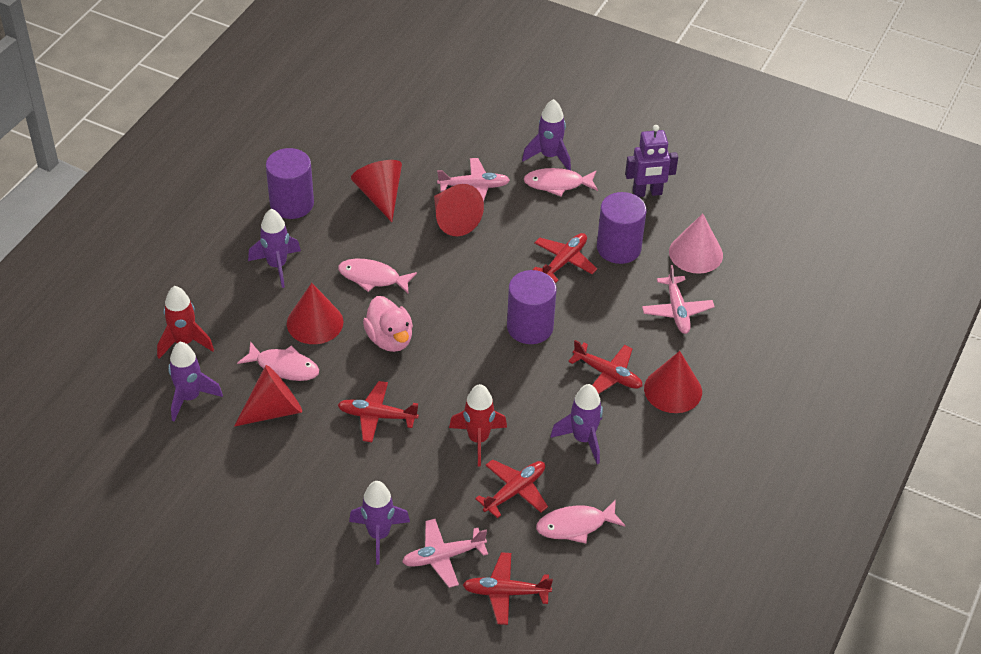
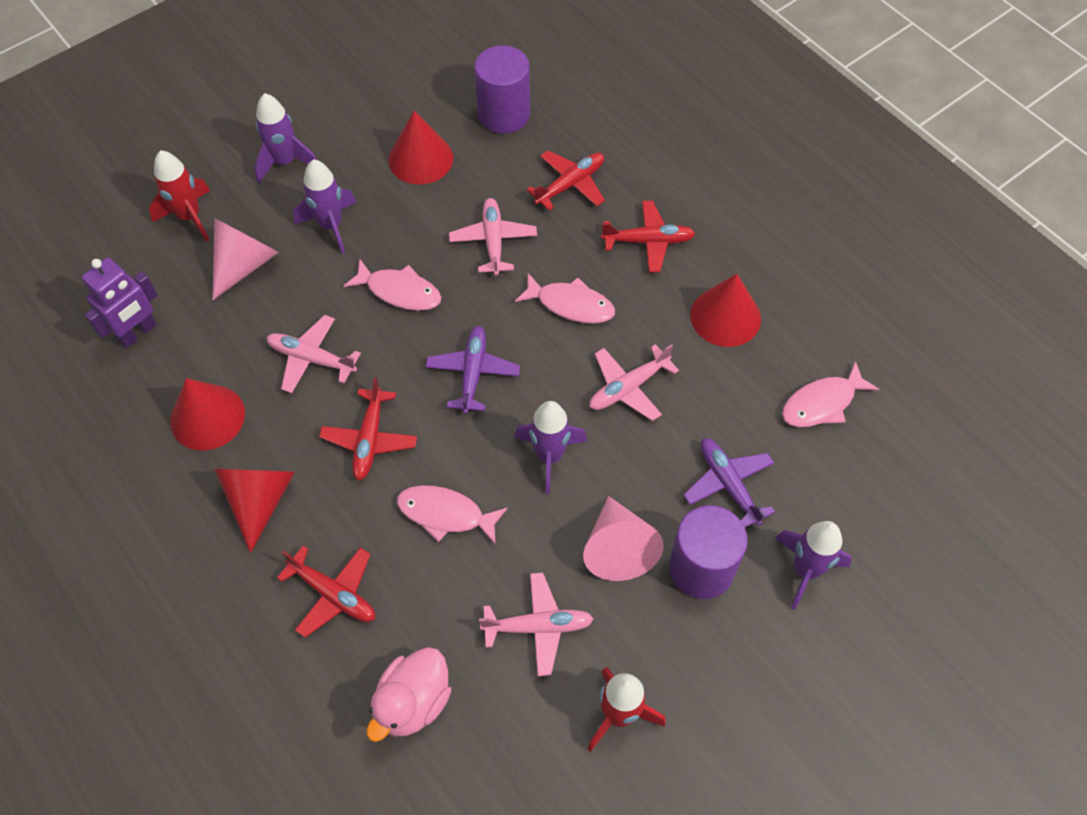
pink cone: [669,213,723,274] = 1 -> [213,218,279,300] [583,496,663,581] = 2
pink plane: [402,519,488,588] [437,158,510,202] [642,265,715,334] = 3 -> [266,315,361,393] [449,198,537,276] [479,573,594,676] [589,344,679,421] = 4
purple cylinder: [266,148,314,219] [507,270,557,344] [597,192,646,264] = 3 -> [475,45,530,134] [669,506,748,599] = 2
purple plane: none = 0 -> [426,326,520,414] [684,438,775,528] = 2
purple rocket: [168,342,223,421] [248,209,301,288] [349,481,410,565] [522,99,571,170] [550,384,603,464] = 5 -> [254,93,317,183] [293,159,356,254] [514,401,587,494] [775,521,852,610] = 4
red cone: [234,365,302,427] [287,283,343,344] [351,160,402,222] [434,184,484,236] [644,351,702,413] = 5 -> [170,378,245,450] [214,469,295,553] [389,111,453,185] [690,274,761,347] = 4
red plane: [338,381,419,442] [463,552,553,625] [475,459,548,518] [533,233,597,283] [568,340,643,394] = 5 -> [277,546,375,638] [319,377,417,481] [527,150,605,211] [601,201,695,273] = 4

